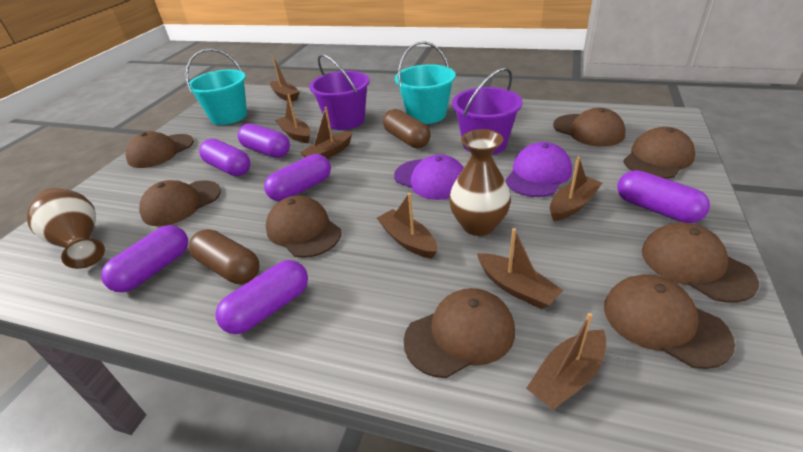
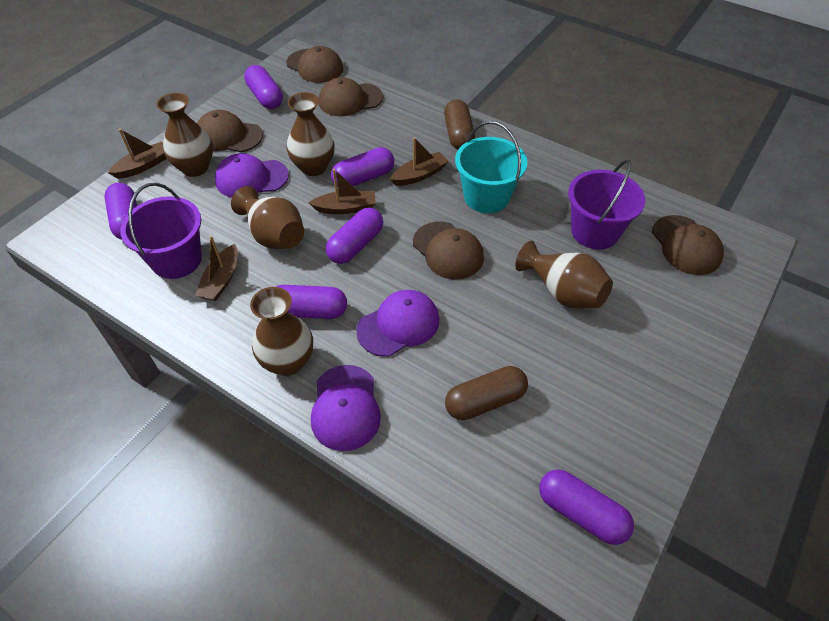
brown boat: [270,57,300,102] [275,94,311,143] [300,107,353,159] [377,193,437,259] [477,228,563,309] [526,313,606,410] [550,157,602,221] = 7 -> [108,129,166,179] [195,236,238,301] [309,169,376,214] [390,137,448,186] = 4
brown cap: [126,131,194,168] [139,180,221,226] [266,196,341,258] [404,288,515,378] [553,108,626,147] [604,274,735,369] [623,127,695,179] [642,223,759,303] = 8 -> [197,110,263,152] [286,46,343,83] [319,77,383,116] [413,222,484,279] [652,215,724,275] = 5
brown vase: [27,188,105,269] [449,129,511,236] = 2 -> [156,93,213,177] [231,186,304,249] [250,287,313,376] [287,92,335,176] [515,241,613,309] = 5
purple cap: [394,154,464,200] [505,142,572,197] = 2 -> [215,153,289,197] [311,365,381,451] [356,290,439,357] = 3
turquoise bucket: [185,49,247,125] [395,41,456,124] = 2 -> [455,121,528,213] = 1

